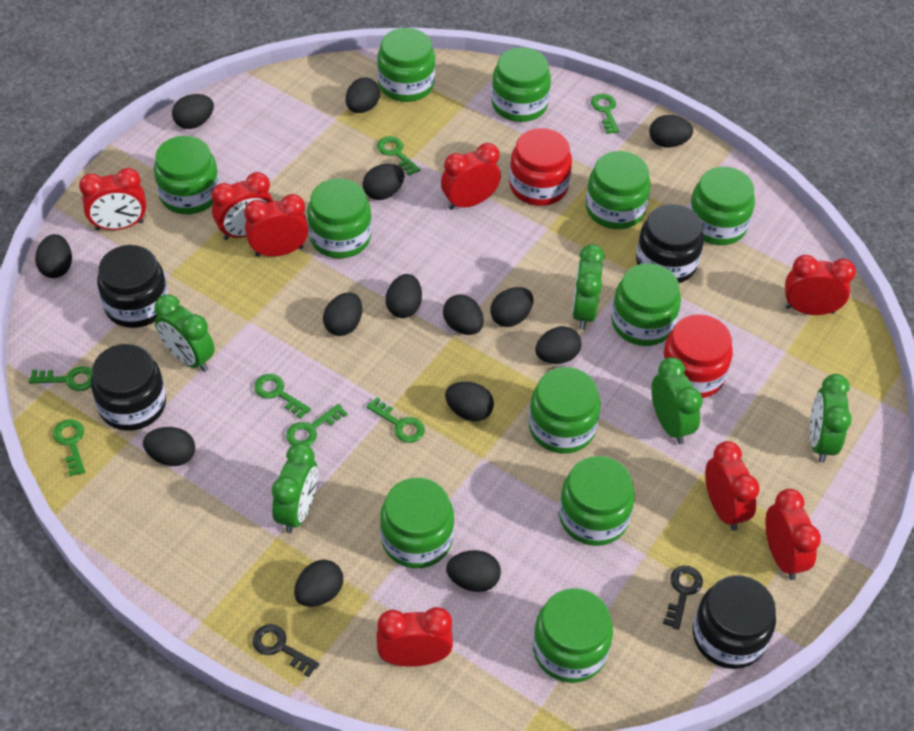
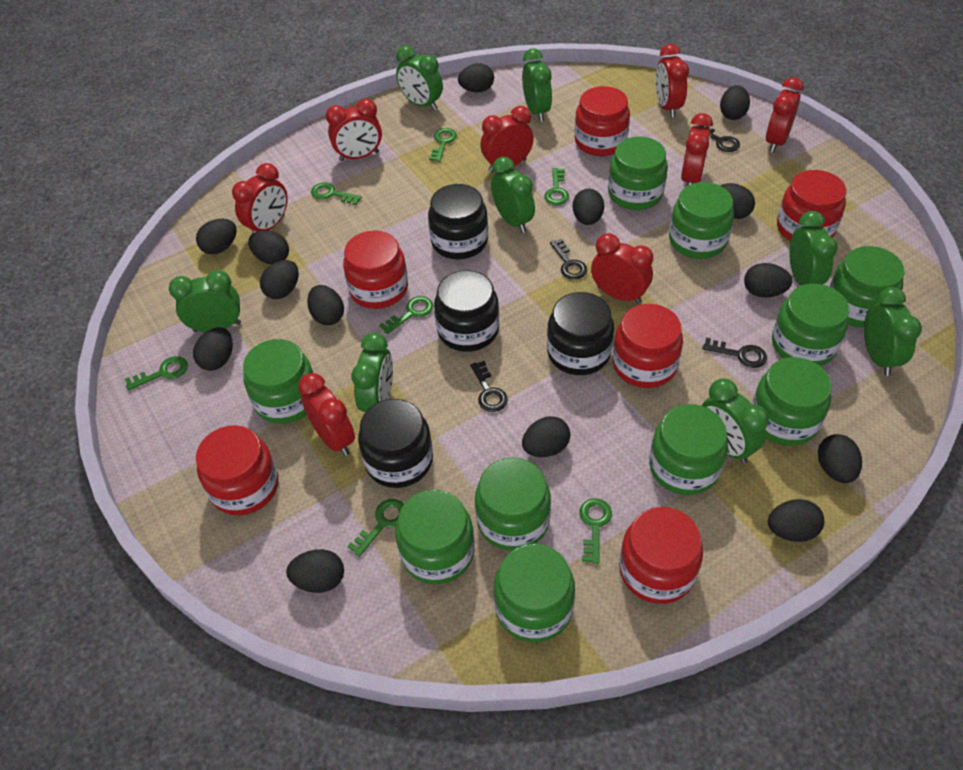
black key: [252,624,319,677] [663,566,703,630] = 2 -> [471,361,508,412] [550,239,587,280] [698,125,740,152] [702,338,767,368] = 4
green clock: [154,295,215,372] [272,443,318,534] [572,244,605,330] [651,357,703,444] [810,374,852,463] = 5 -> [169,270,241,332] [351,332,393,412] [396,45,443,111] [491,157,535,233] [522,48,552,122] [702,378,769,464] [789,211,838,286] [864,287,922,376] = 8
green jar: [154,136,219,214] [307,179,372,258] [377,28,435,102] [380,477,454,568] [491,47,551,122] [529,367,601,454] [533,588,613,683] [559,456,635,546] [586,151,651,229] [611,263,681,346] [689,167,755,245] = 11 -> [243,339,313,424] [395,489,475,584] [475,458,551,551] [494,544,575,642] [608,137,668,210] [649,404,728,495] [669,182,734,259] [752,357,832,446] [772,284,849,366] [830,246,905,328] = 10
red jar: [509,128,572,206] [661,314,733,398] = 2 -> [196,425,279,515] [343,230,408,309] [575,86,630,156] [613,304,683,388] [619,507,703,604] [777,170,846,241] = 6

